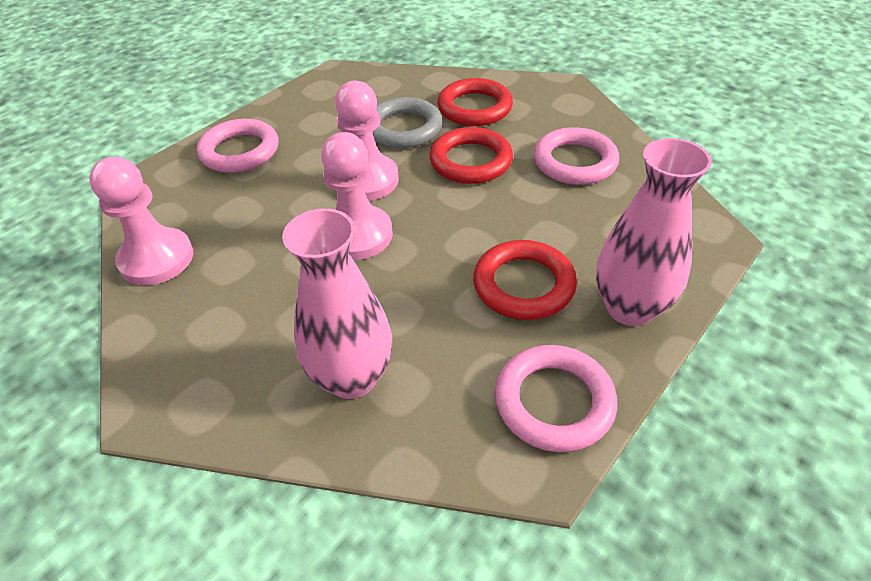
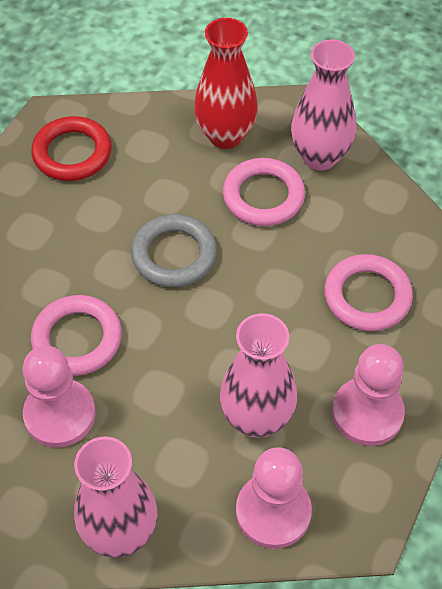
pink vase: [282,208,392,399] [596,138,712,326] = 2 -> [74,437,157,558] [220,313,297,437] [291,39,356,170] = 3
red ring: [429,127,513,184] [437,78,513,126] [473,240,577,320] = 3 -> [31,116,112,181] = 1
red vase: none = 0 -> [194,18,258,149] = 1

